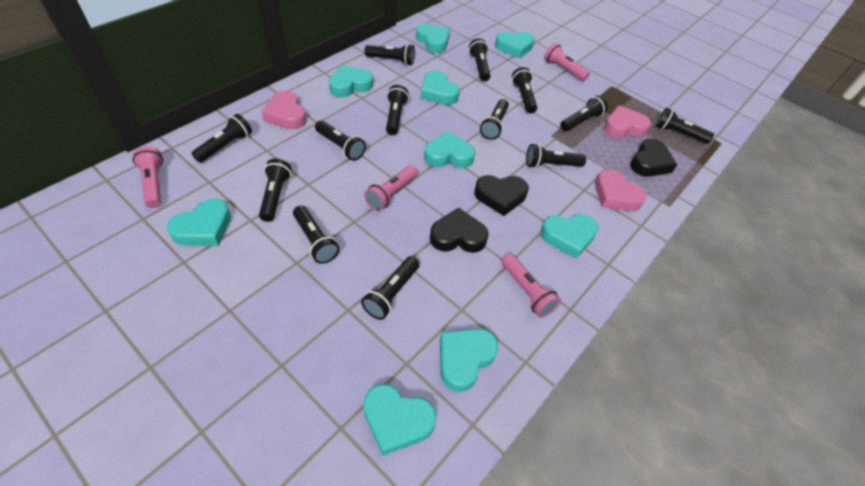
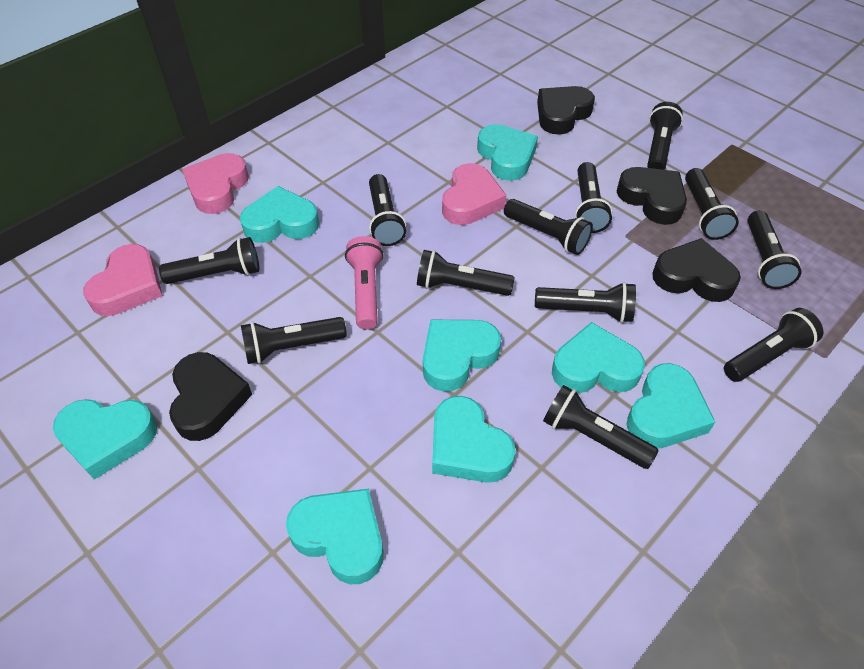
black flashlight: [191,114,252,163] [259,159,292,222] [293,206,340,264] [315,120,366,161] [361,256,420,320] [365,44,415,65] [386,85,409,135] [469,38,491,81] [480,99,509,139] [512,67,537,113] [526,144,586,168] [560,95,608,131] [656,108,714,144] = 13 -> [159,237,259,284] [241,317,347,364] [369,174,406,246] [417,250,515,296] [504,199,593,255] [535,282,636,323] [543,385,659,469] [575,162,612,233] [647,102,683,170] [685,168,739,240] [724,308,823,382] [747,210,801,289] = 12
black heart: [430,208,489,253] [474,175,529,216] [630,138,677,177] = 3 -> [169,352,252,441] [537,86,595,135] [617,167,687,225] [652,238,741,302] = 4
pink flashlight: [133,146,163,208] [364,165,418,211] [501,253,561,318] [544,43,590,81] = 4 -> [345,236,384,330] = 1
turquoise heart: [167,199,231,246] [329,65,373,98] [363,384,436,455] [416,23,450,53] [420,70,459,105] [424,131,475,168] [440,328,498,392] [495,31,535,58] [540,214,598,259] = 9 -> [53,399,157,480] [240,186,319,243] [286,489,383,584] [423,320,501,392] [432,396,516,483] [477,124,538,181] [552,322,645,393] [626,363,715,448] = 8

